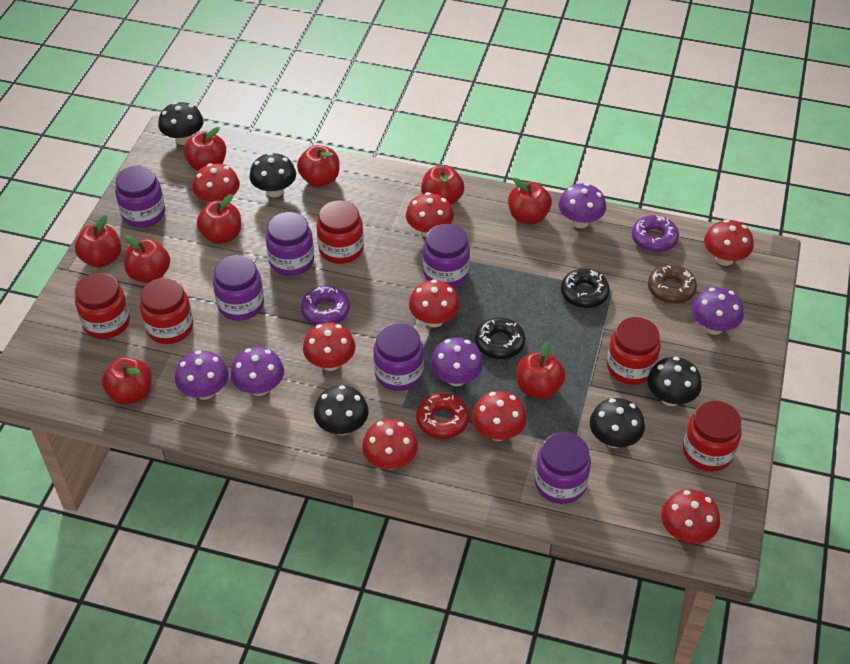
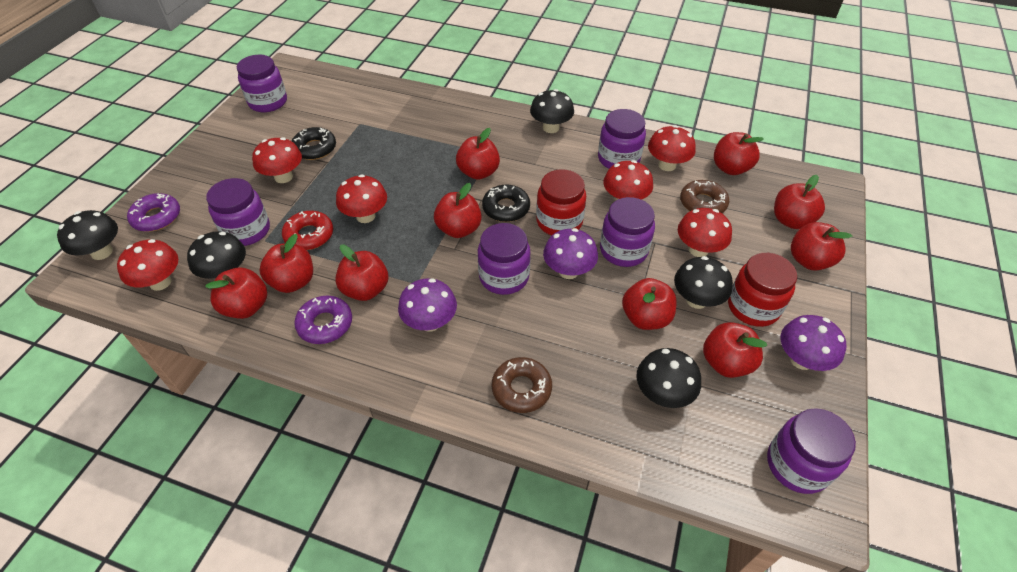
brown donut: [648,265,697,304] = 1 -> [492,357,552,413] [680,180,729,213] = 2
purple mushroom: [175,350,229,400] [231,347,284,396] [430,338,483,386] [559,183,606,228] [692,287,744,335] = 5 -> [398,278,457,332] [543,228,598,279] [780,315,846,371] = 3
red apple: [75,215,121,268] [102,357,152,405] [124,235,170,283] [184,127,226,171] [197,194,241,244] [297,145,339,187] [421,165,464,205] [508,178,552,224] [517,341,566,399] = 9 -> [205,268,267,319] [260,234,313,293] [335,245,388,301] [434,183,482,238] [456,128,500,180] [622,278,677,330] [703,322,767,378] [714,132,763,175] [774,175,825,229] [791,222,852,270] = 10
red jar: [75,273,130,339] [140,278,193,344] [317,200,364,264] [607,317,661,385] [683,401,742,472] = 5 -> [536,169,586,235] [728,253,797,327] = 2
red mushroom: [193,163,240,202] [303,323,355,371] [362,419,418,470] [406,192,454,237] [409,280,460,328] [472,391,527,441] [661,489,720,544] [704,219,754,266] = 8 -> [117,239,178,291] [252,137,302,183] [336,175,387,223] [603,160,653,200] [648,125,696,171] [678,208,732,257] = 6

